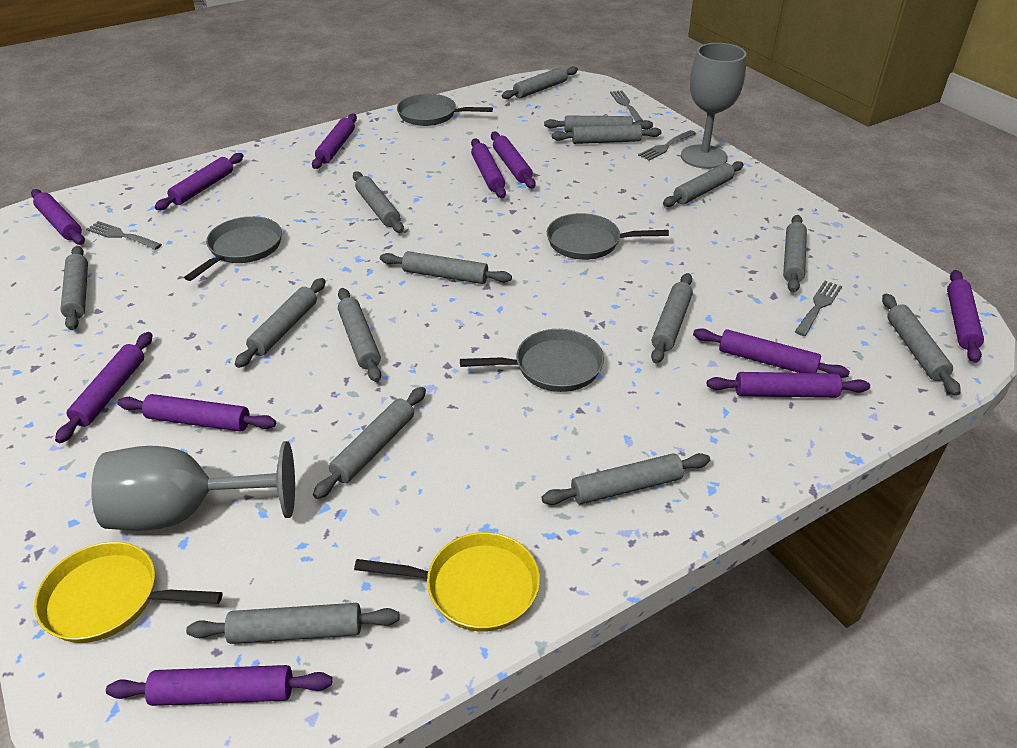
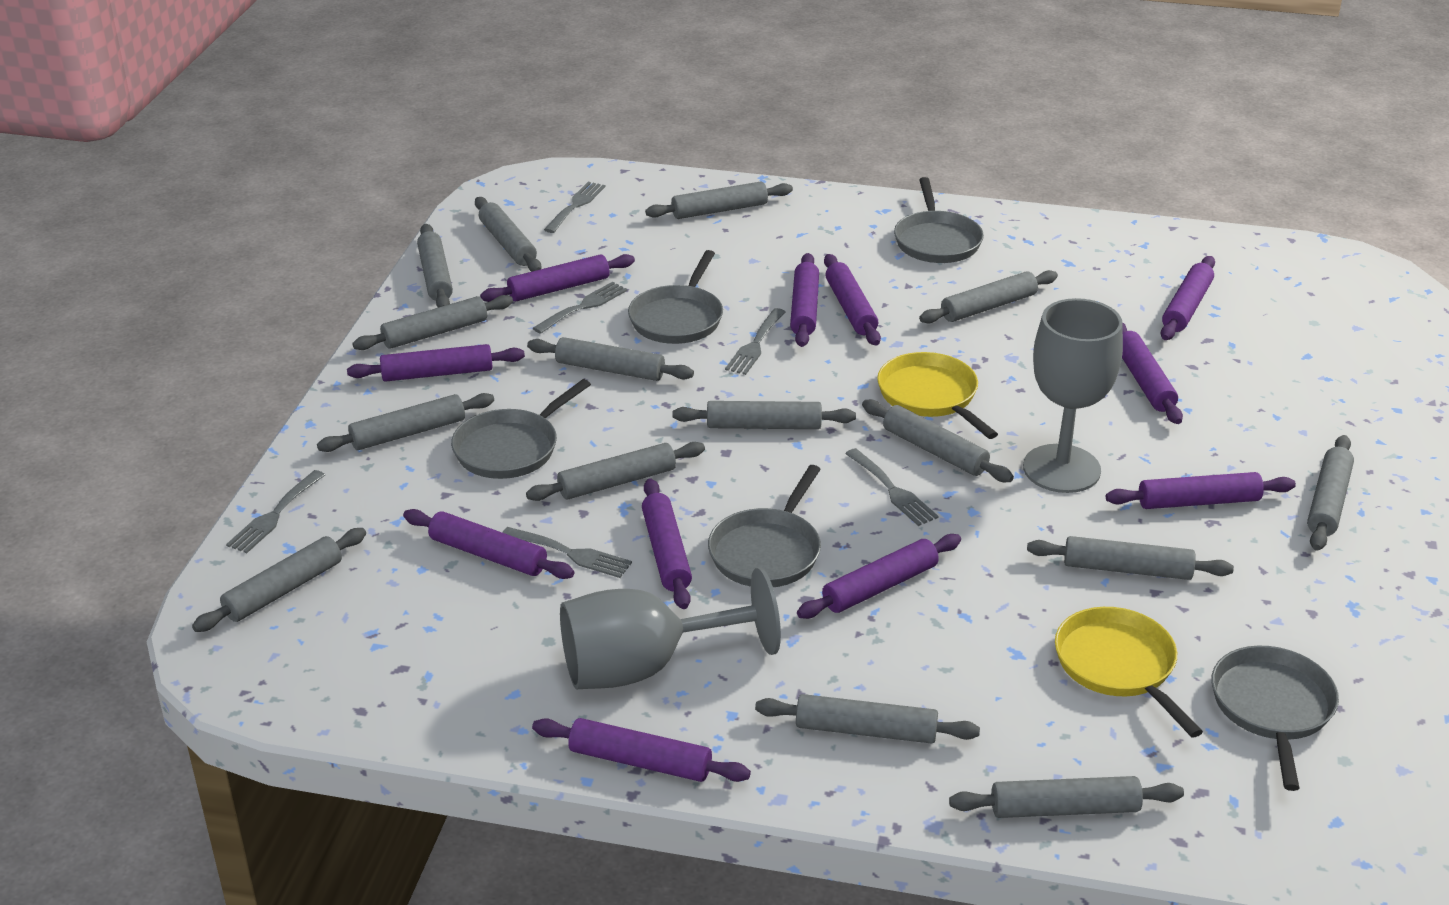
grey fork: [86,221,162,250] [610,90,643,122] [638,130,696,161] [795,281,842,336] = 4 -> [226,470,325,553] [502,527,632,578] [533,282,627,334] [544,182,605,233] [725,308,786,375] [845,448,939,526] = 6
grey pan: [184,216,282,281] [397,94,493,126] [460,329,604,392] [547,213,669,260] = 4 -> [451,379,591,479] [628,250,723,344] [708,465,821,587] [894,177,984,263] [1211,646,1339,791] = 5

